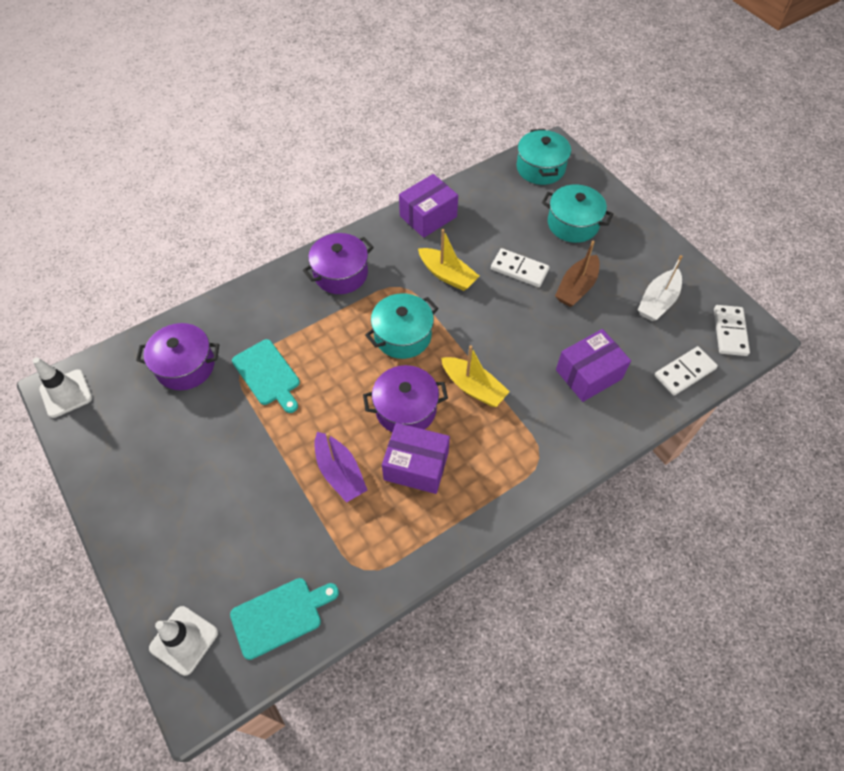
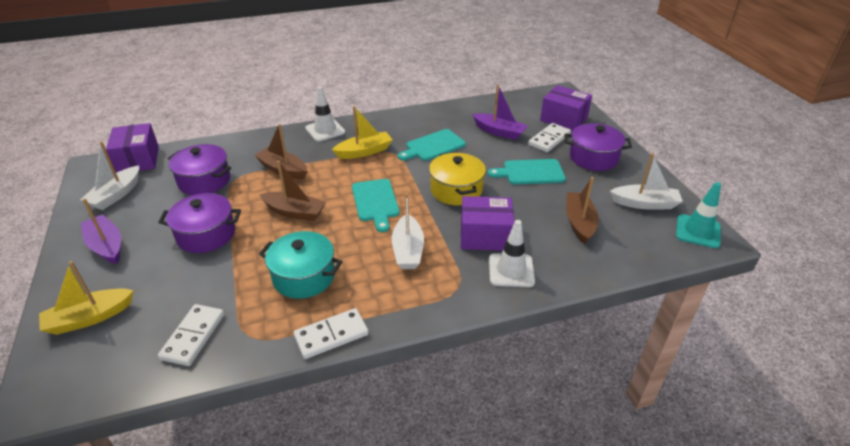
brown boat: [555,241,600,307] = 1 -> [254,124,307,179] [259,160,326,221] [566,177,599,244] = 3
purple boat: [314,432,367,503] = 1 -> [81,198,121,264] [472,84,528,140] = 2
turquoise cutting board: [230,578,339,660] [232,339,300,413] = 2 -> [352,179,399,232] [398,129,466,161] [488,159,566,185] = 3
turquoise pot: [365,293,439,359] [516,129,571,185] [542,184,613,243] = 3 -> [259,231,343,299] = 1
turquoise traffic cone: none = 0 -> [676,182,721,248] = 1
white boat: [638,255,683,321] = 1 -> [80,141,139,210] [392,193,424,269] [610,153,683,210] = 3
yellow pot: none = 0 -> [429,152,486,205] = 1

